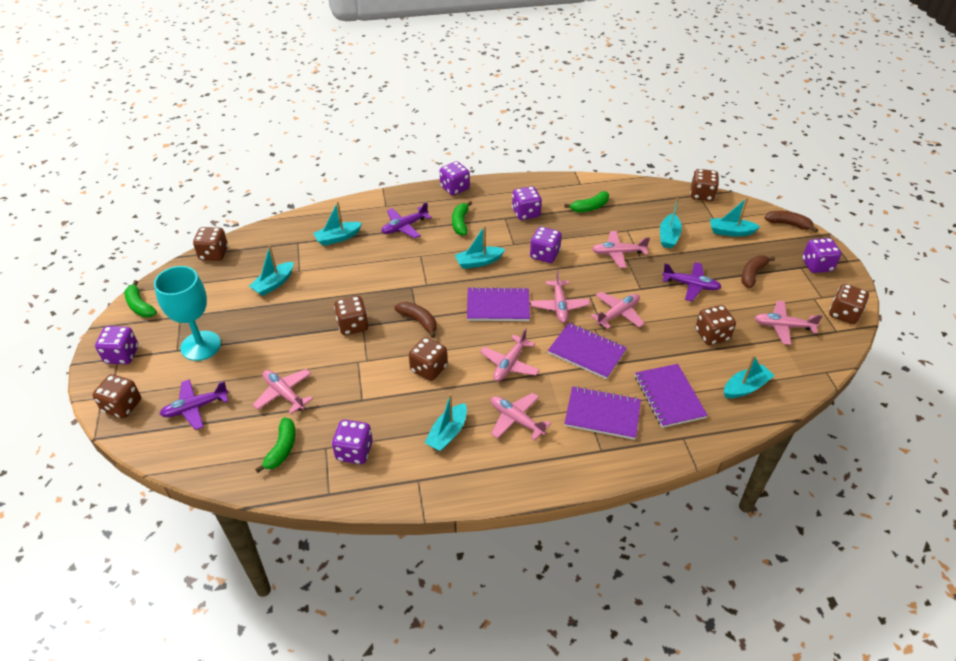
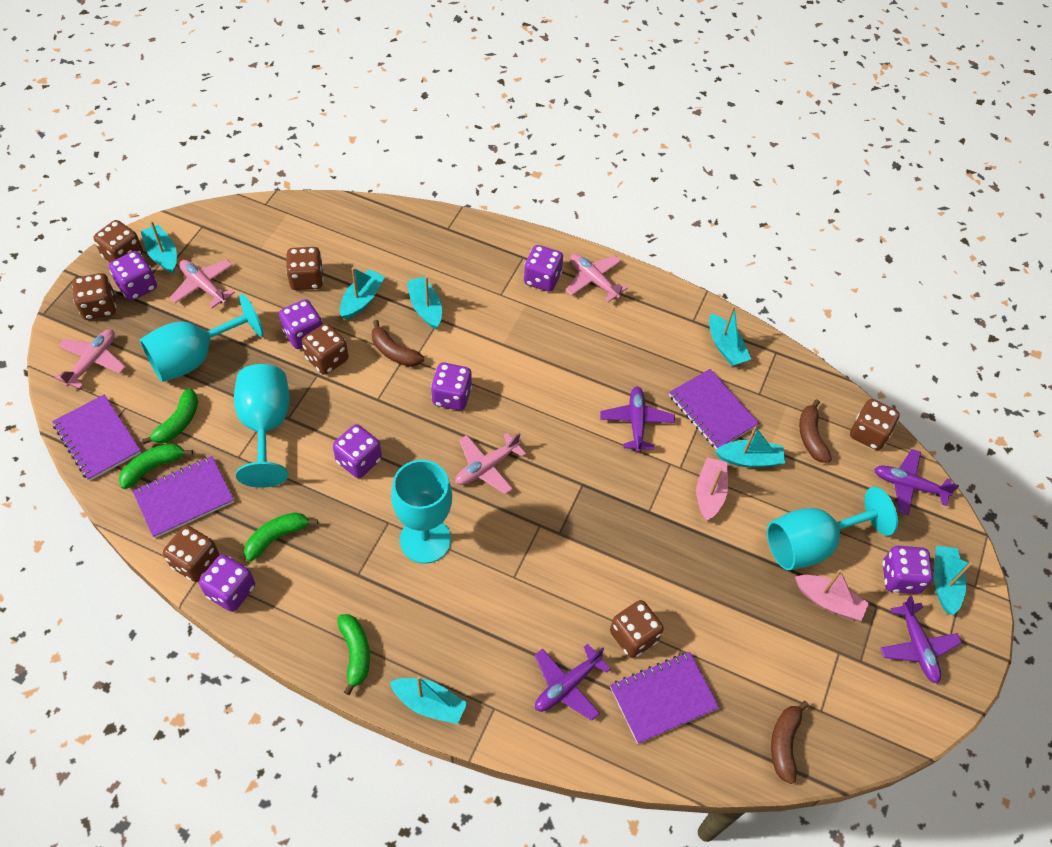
pink boat: none = 0 -> [696,458,728,521] [795,570,869,621] = 2
pink plane: [253,369,313,414] [480,328,540,381] [490,393,551,441] [531,270,590,323] [590,292,645,329] [592,231,650,268] [755,301,823,345] = 7 -> [55,329,125,389] [170,260,235,308] [455,432,526,494] [566,254,628,302] = 4
purple dice: [95,326,138,364] [332,420,373,464] [440,161,470,195] [512,186,542,220] [530,227,562,263] [802,238,841,273] = 6 -> [109,251,157,301] [199,554,255,612] [279,299,322,349] [333,424,382,478] [431,363,472,410] [524,245,563,292] [882,546,933,594] = 7
purple plane: [159,379,229,430] [381,202,432,238] [662,262,721,301] = 3 -> [535,644,611,721] [600,387,675,453] [874,449,959,515] [880,595,962,684] = 4
turquoise goblet: [154,266,221,361] = 1 -> [140,294,264,382] [234,364,290,488] [391,460,452,564] [767,487,898,570] = 4

